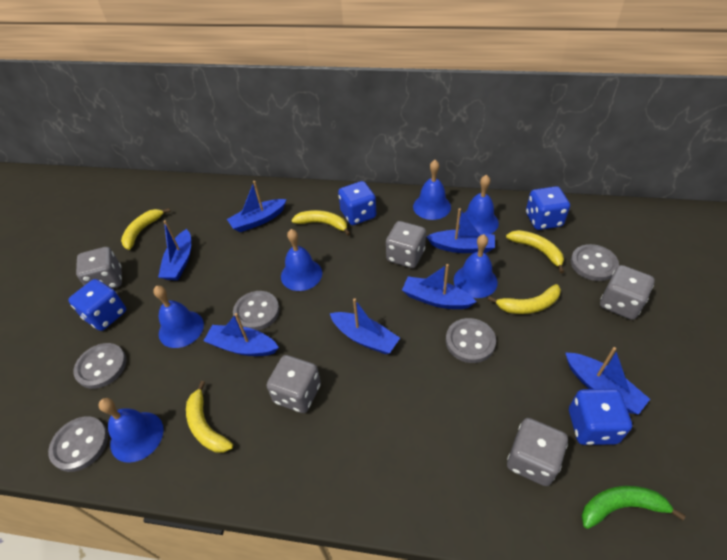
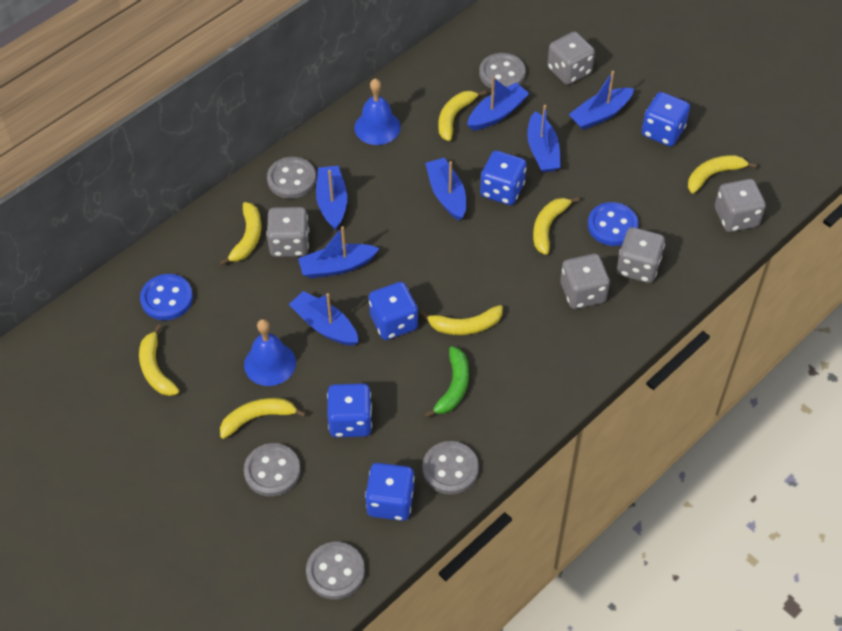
blue bell: [98,398,164,463] [153,286,204,348] [281,229,322,291] [413,160,451,220] [454,234,498,298] [459,174,499,234] = 6 -> [244,319,296,386] [354,78,401,145] = 2
blue button: none = 0 -> [140,274,193,320] [588,202,639,246] = 2
blue dice: [68,279,126,331] [338,181,376,225] [526,186,570,230] [569,389,632,445] = 4 -> [327,383,372,437] [365,463,414,521] [369,282,418,340] [480,150,527,205] [642,92,690,146] = 5
yellow banana: [121,208,171,250] [186,381,233,453] [291,210,351,236] [488,284,561,314] [506,230,564,273] = 5 -> [139,325,179,396] [220,202,261,266] [220,398,306,439] [420,305,503,335] [438,90,486,141] [533,197,580,255] [688,155,757,194] = 7

